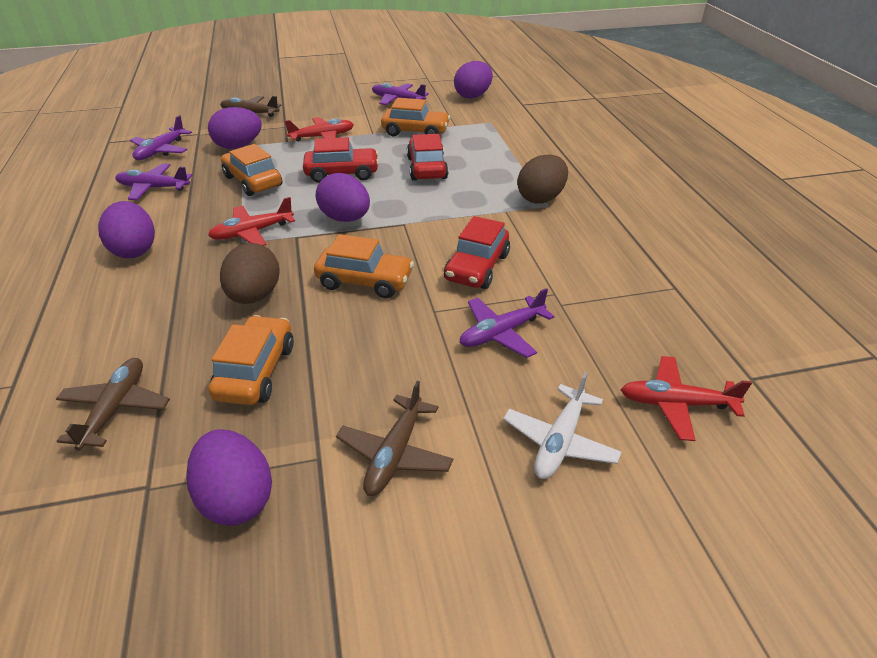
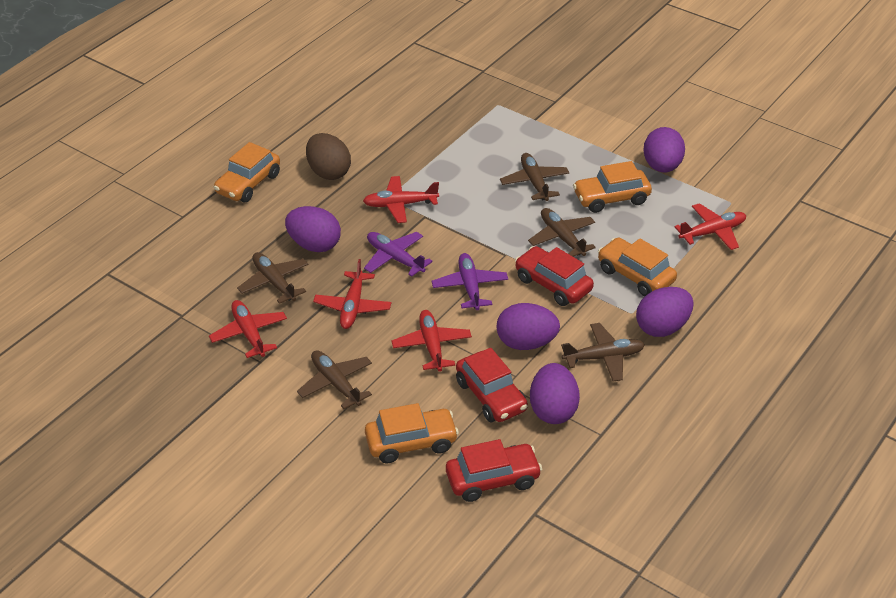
brown egg: [220,243,280,304] [517,154,568,203] = 2 -> [306,133,351,180] = 1
brown plane: [56,358,170,451] [220,96,281,117] [336,381,453,496] = 3 -> [237,252,308,304] [297,350,372,409] [500,153,569,201] [528,208,596,257] [561,323,645,382] = 5
purple plane: [115,163,193,200] [130,115,192,160] [372,83,429,105] [460,288,554,358] = 4 -> [364,232,433,277] [432,253,508,310] = 2
red plane: [208,197,295,246] [285,117,354,142] [621,356,752,441] = 3 -> [209,300,287,358] [313,259,391,329] [363,176,439,223] [391,310,472,372] [674,203,746,250] = 5
white plane: [503,372,622,479] = 1 -> none = 0

